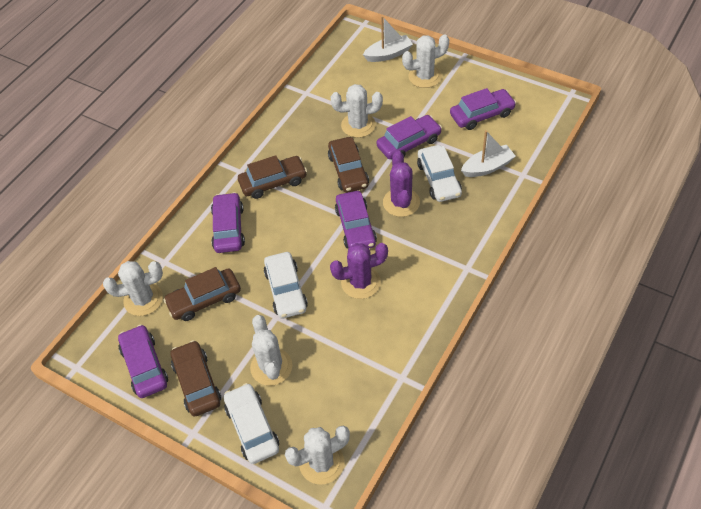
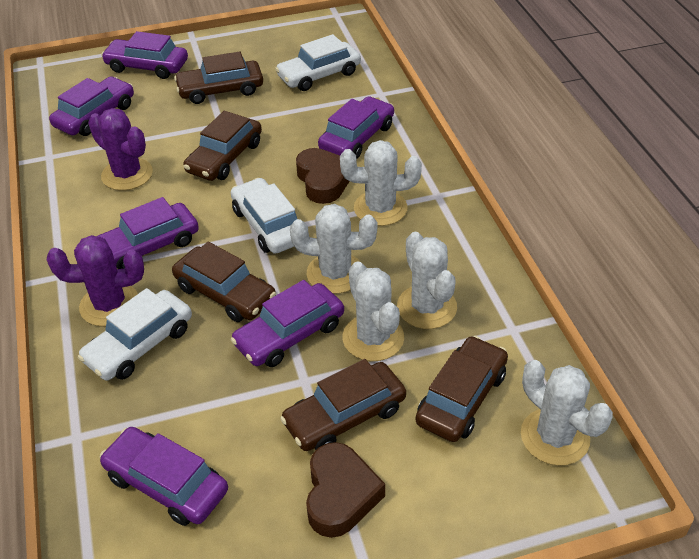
brown car: [163,267,241,321] [171,340,221,417] [238,155,307,199] [328,137,369,193] = 4 -> [172,242,276,322] [174,51,263,104] [183,111,262,181] [280,359,406,451] [415,336,508,442] = 5
brown heart: none = 0 -> [296,148,350,204] [306,442,385,538] = 2
purple car: [118,324,168,398] [211,192,245,253] [335,191,377,248] [376,115,442,159] [450,88,516,130] = 5 -> [49,76,134,136] [98,197,199,269] [100,427,228,526] [101,31,188,79] [231,280,344,367] [318,96,394,159] = 6
white boat: [363,16,413,62] [461,130,516,177] = 2 -> none = 0

